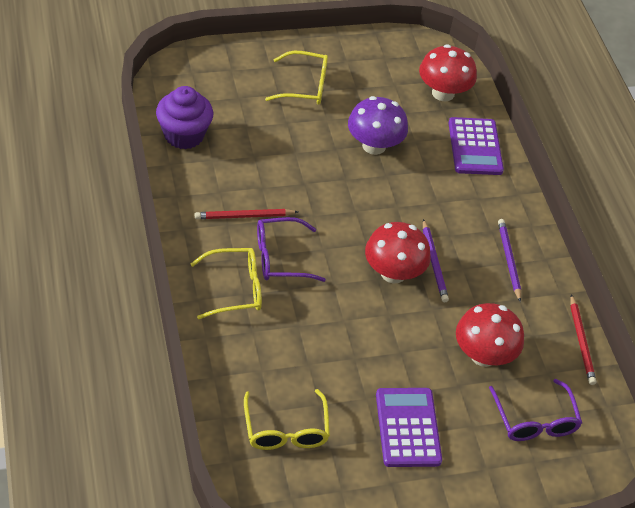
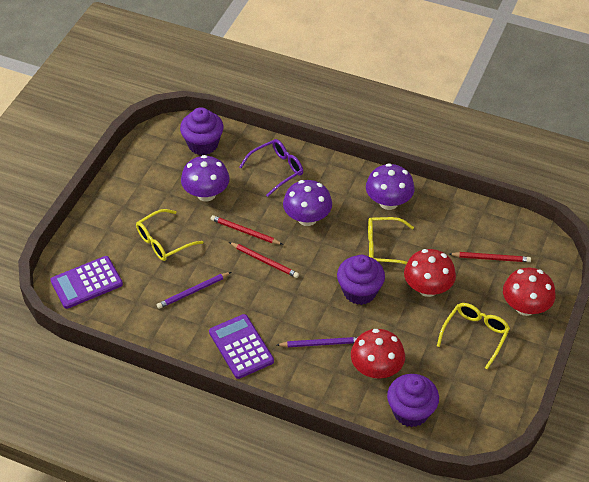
purple cupcake: [156,86,213,149] = 1 -> [180,107,224,155] [337,255,385,305] [387,374,439,427] = 3
purple glasses: [257,217,326,282] [489,379,582,441] = 2 -> [240,139,303,197] = 1
purple mushroom: [348,96,408,155] = 1 -> [181,155,230,201] [283,180,332,226] [366,163,415,210] = 3
red pencil: [195,209,298,219] [570,294,596,385] = 2 -> [211,215,283,245] [229,242,299,278] [450,252,531,262] = 3

